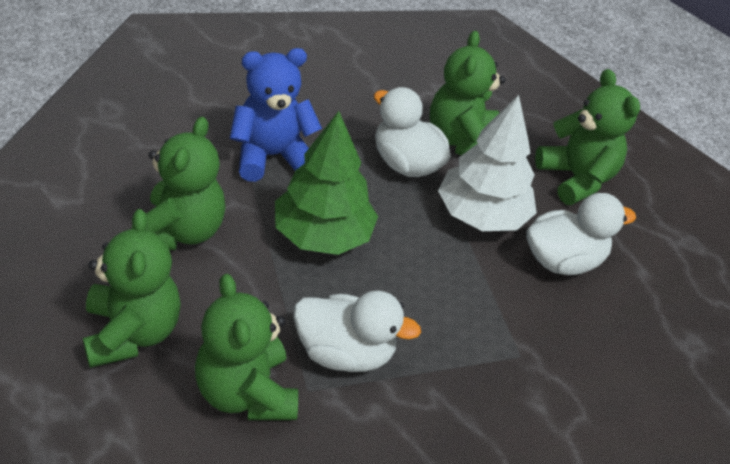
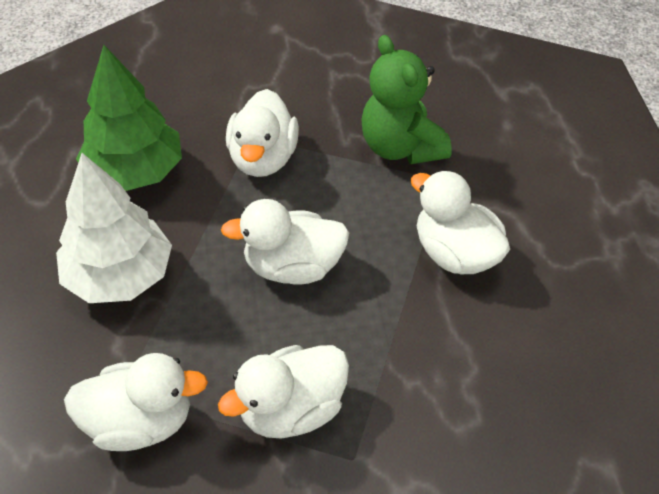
blue teddy bear: [230,48,322,182] = 1 -> none = 0
green teddy bear: [83,209,181,368] [132,117,226,250] [195,274,298,420] [430,31,505,155] [535,69,640,205] = 5 -> [362,35,452,164] = 1
white duck: [293,290,421,372] [374,87,451,177] [527,193,636,275] = 3 -> [64,353,208,451] [218,345,349,438] [221,199,349,284] [226,89,299,177] [410,170,510,274] = 5

